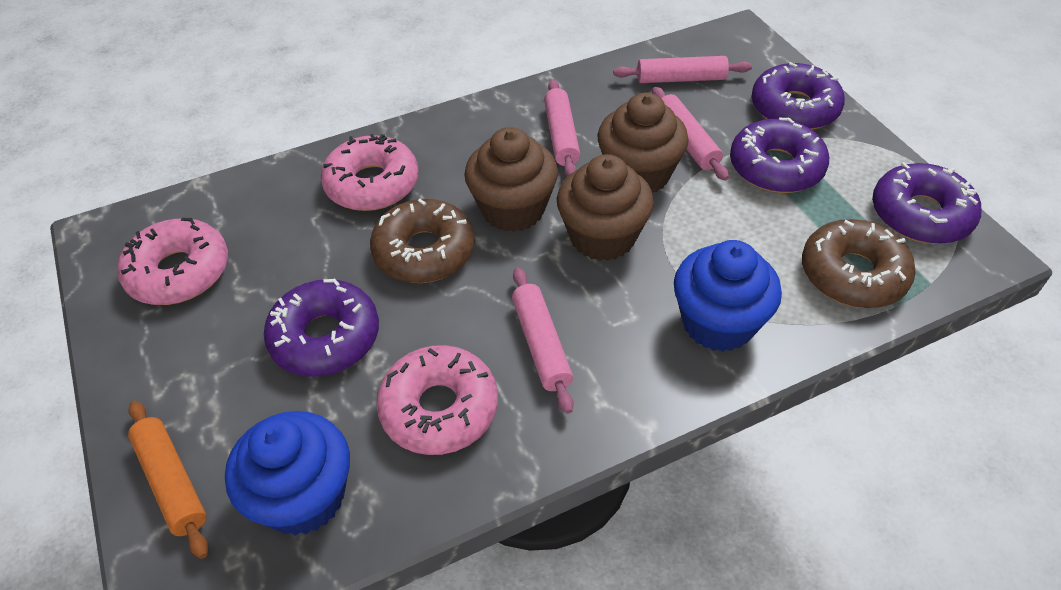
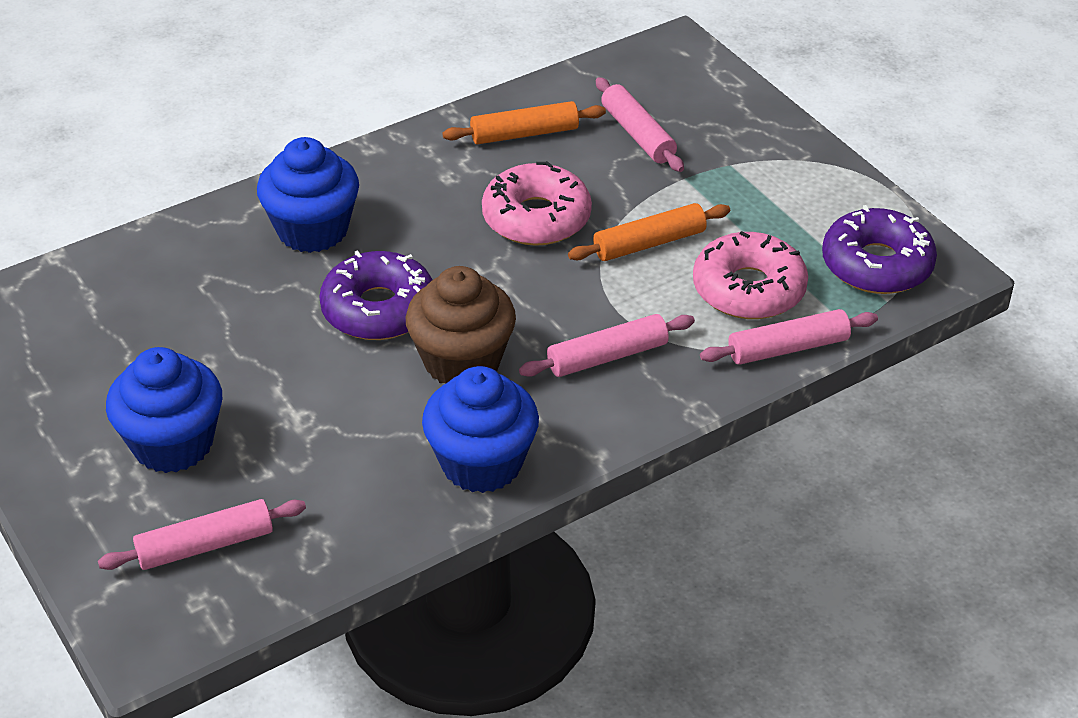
blue cupcake: [225,411,350,536] [674,240,782,352] = 2 -> [106,347,222,473] [257,137,359,253] [422,366,539,493] = 3
brown cupcake: [464,127,558,232] [557,154,654,261] [597,93,689,192] = 3 -> [406,266,516,384] = 1
brown donut: [370,199,475,283] [802,219,916,308] = 2 -> none = 0
orange rolling pin: [128,401,209,559] = 1 -> [442,101,606,144] [568,203,730,261] = 2
pink donut: [117,218,228,305] [321,134,418,211] [376,345,498,455] = 3 -> [482,161,592,246] [693,231,808,319] = 2
purple donut: [264,278,379,377] [730,117,829,193] [751,62,845,130] [872,162,981,244] = 4 -> [319,250,433,340] [822,205,937,294] = 2

